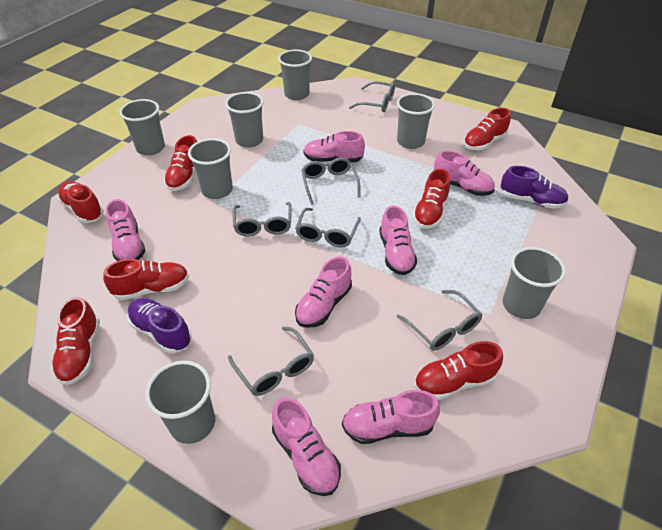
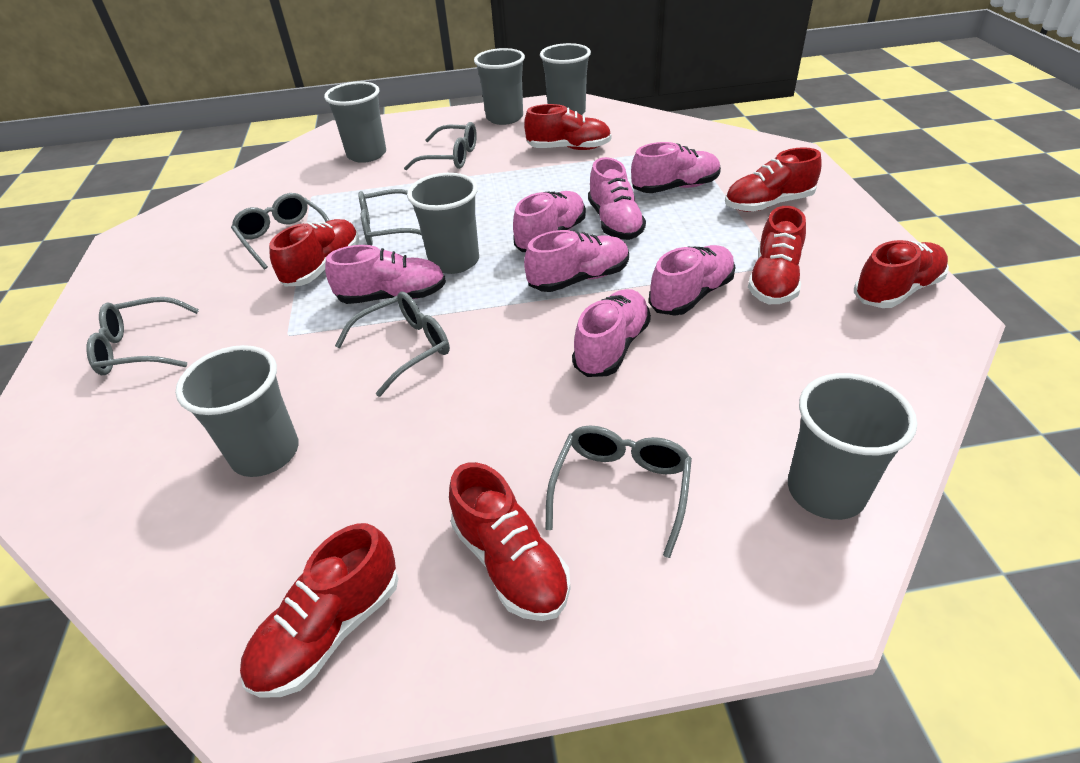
grey cup: [119,99,165,155] [145,361,215,444] [188,138,233,199] [225,92,264,148] [278,50,312,100] [397,93,435,149] [503,247,566,319] = 7 -> [175,345,299,477] [324,82,386,163] [407,173,479,274] [474,48,525,125] [540,43,591,115] [788,373,917,520] = 6
purple shoe: [127,298,192,353] [500,166,568,209] = 2 -> none = 0

